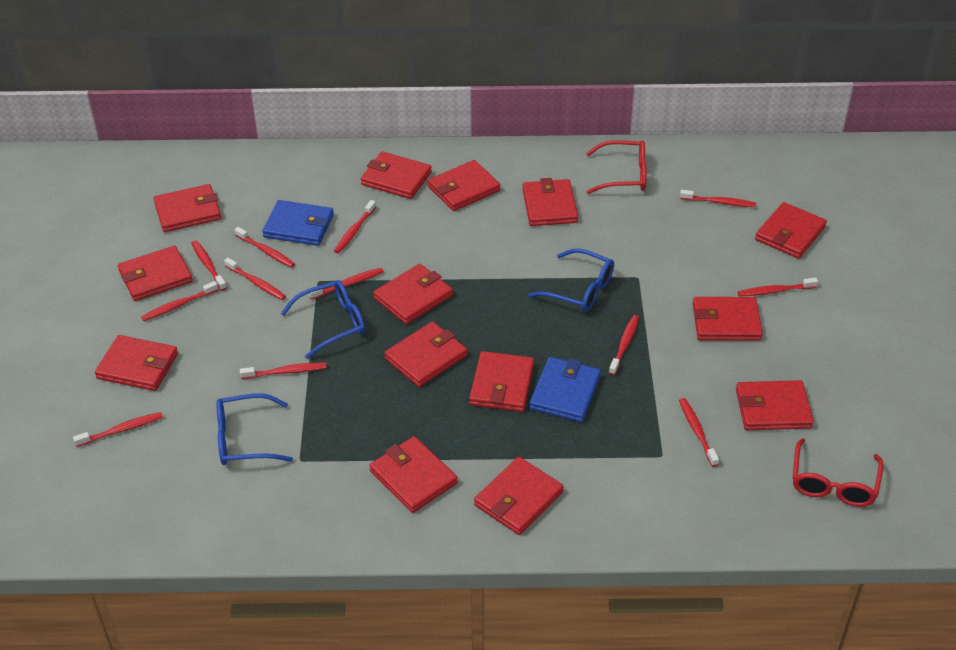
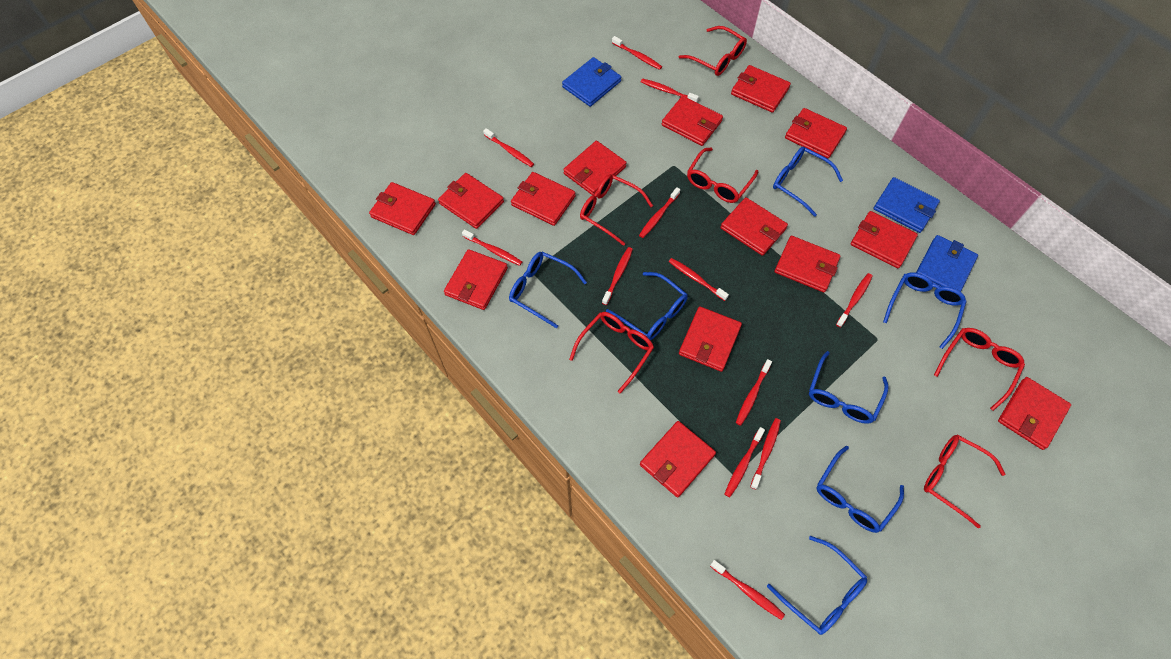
blue glasses: [216,393,293,465] [281,280,365,359] [528,249,614,312] = 3 -> [509,252,587,328] [606,272,688,340] [767,536,867,635] [773,147,843,217] [809,351,889,424] [816,446,904,533] [883,272,967,349] = 7
blue wallet: [262,200,334,246] [529,357,601,422] = 2 -> [562,57,621,107] [873,177,940,233] [916,235,978,292] = 3
red glasses: [586,140,647,194] [793,438,884,507] = 2 -> [569,312,654,394] [580,174,653,246] [679,26,747,76] [687,148,758,203] [924,435,1005,528] [934,328,1025,411] = 6

